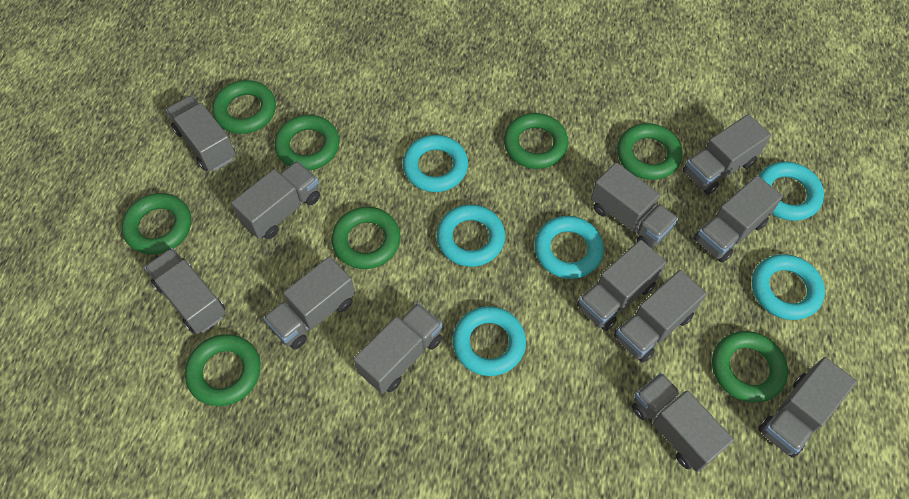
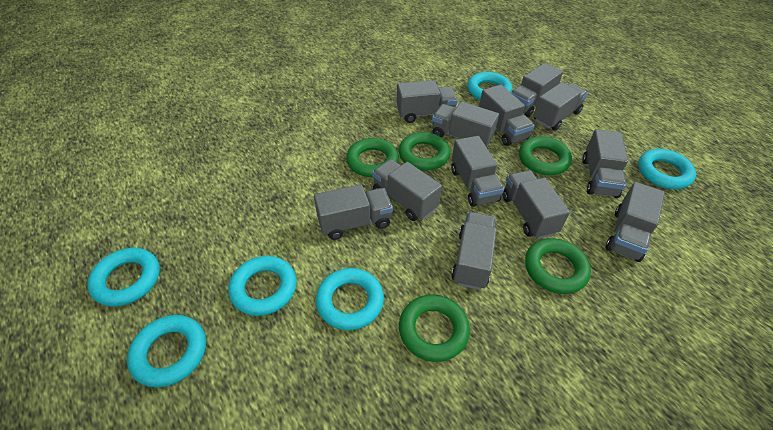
green ring: [122,193,191,255] [185,334,260,406] [212,80,276,134] [275,115,339,170] [331,207,401,269] [504,113,568,169] [617,123,683,180] [712,331,788,403] = 8 -> [346,138,399,177] [399,132,450,171] [399,295,470,362] [519,136,572,175] [525,238,591,294] = 5

